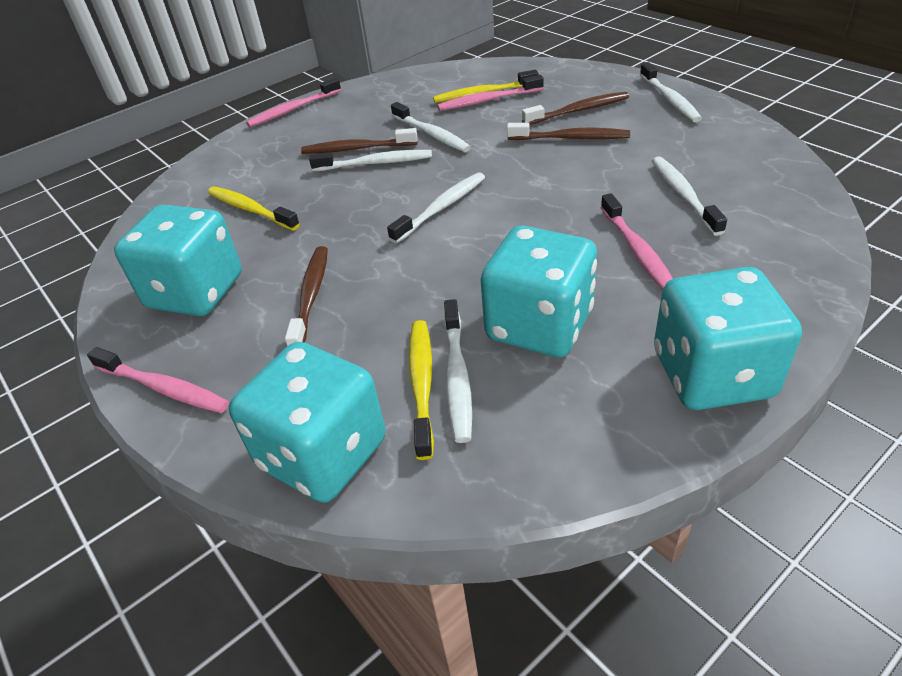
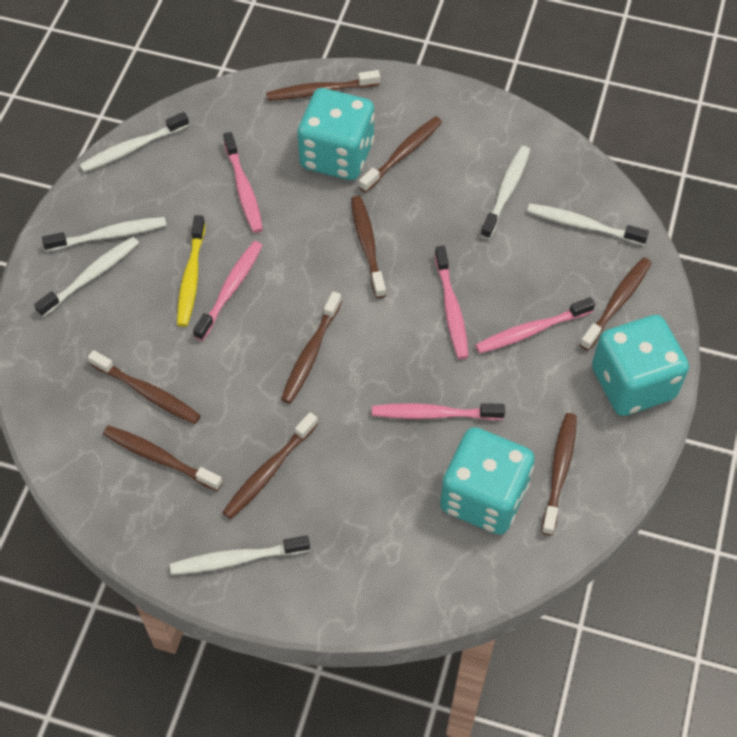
brown toothbrush: [285,246,328,346] [301,128,418,154] [507,123,630,140] [522,92,629,125] = 4 -> [88,350,201,424] [103,425,223,491] [222,412,318,519] [266,70,380,101] [281,292,342,404] [351,196,386,298] [359,116,442,193] [541,413,577,536] [580,257,651,351] = 9
pink toothbrush: [87,347,229,413] [246,78,341,127] [437,75,544,111] [601,193,673,289] = 4 -> [193,241,263,341] [223,132,263,233] [372,403,505,420] [435,246,469,359] [475,297,595,354] = 5
turquoise dice: [114,205,242,316] [229,342,386,503] [481,226,597,357] [654,267,802,410] = 4 -> [297,88,374,180] [440,427,535,535] [592,315,689,416] = 3
yellow toothbrush: [207,186,300,231] [409,320,434,460] [433,70,538,103] = 3 -> [177,215,205,327] = 1

